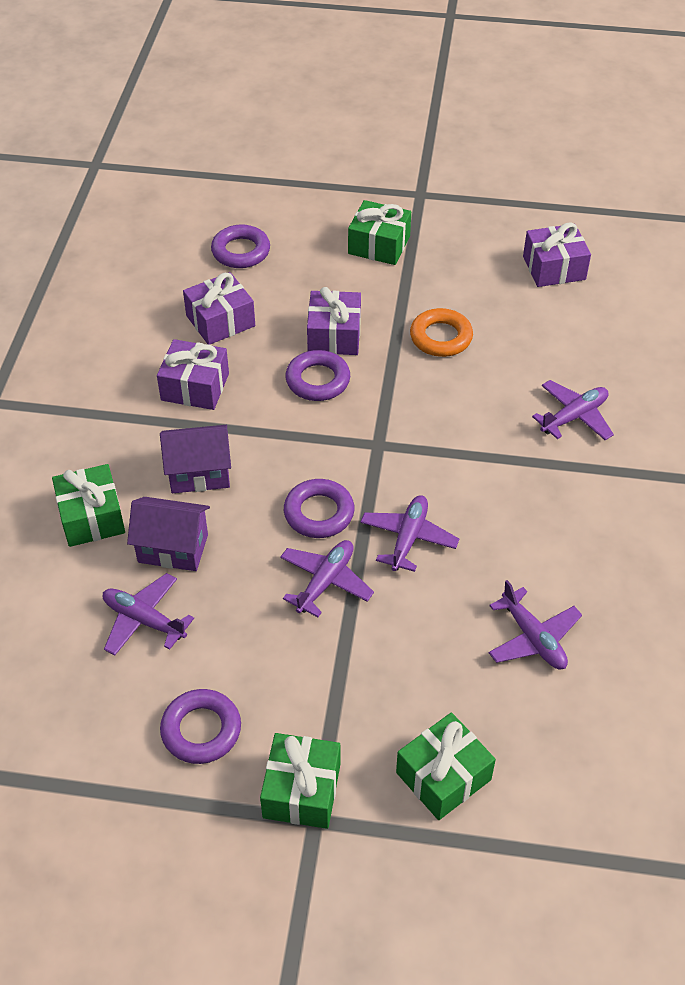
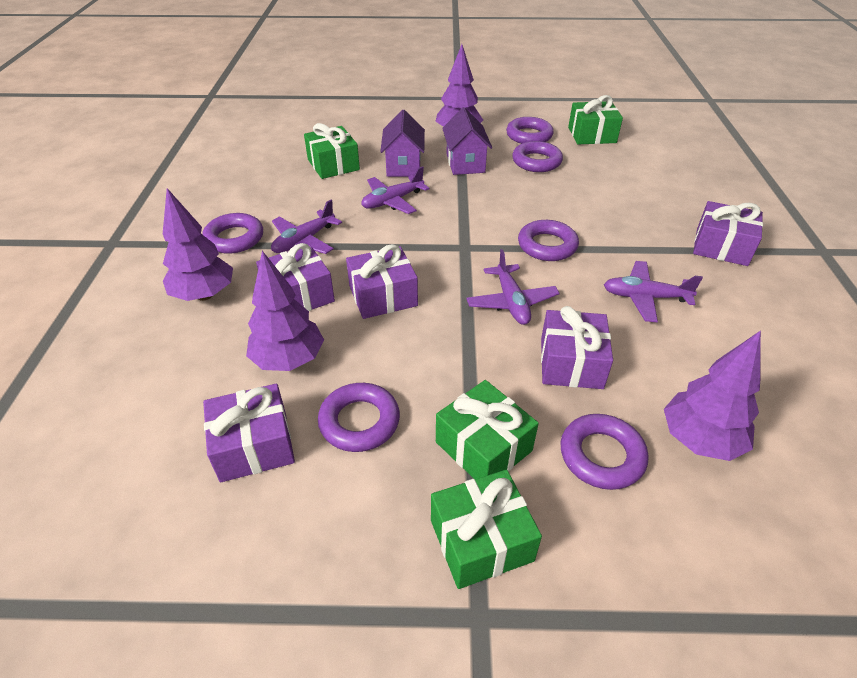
orange ring: [410,308,473,357] = 1 -> none = 0
purple gift: [157,339,229,410] [183,272,255,345] [307,287,361,355] [523,222,591,287] = 4 -> [203,384,295,482] [256,243,335,311] [346,244,418,319] [541,306,613,389] [693,201,763,266] = 5
purple plane: [103,573,194,656] [280,540,374,617] [360,495,459,572] [489,580,582,669] [532,380,614,440] = 5 -> [271,200,342,254] [361,166,429,214] [466,249,560,325] [604,261,703,322] = 4
purple ring: [160,689,241,764] [211,225,270,268] [284,479,355,538] [285,350,350,401] = 4 -> [202,213,263,254] [318,383,400,452] [506,117,554,144] [512,141,563,172] [518,220,579,261] [560,414,648,490] = 6
purple tree: none = 0 -> [163,188,233,301] [246,251,324,371] [435,44,483,127] [664,331,761,461] = 4

